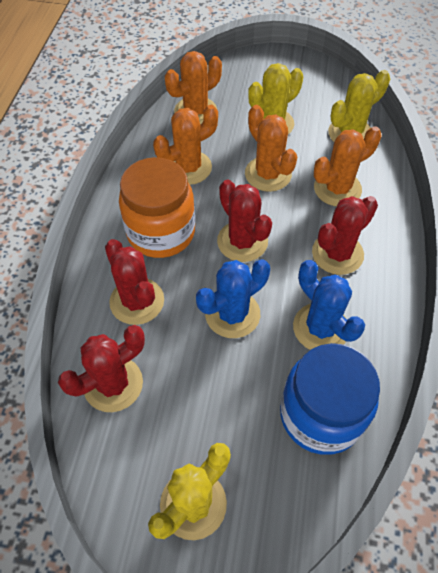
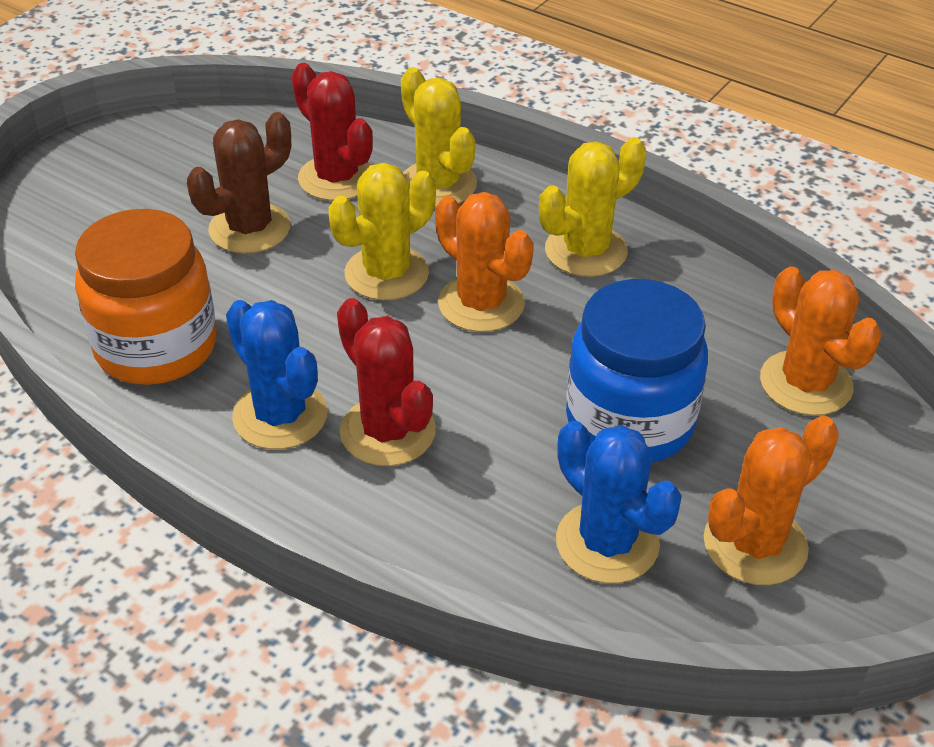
brown cactus: none = 0 -> [187,112,291,254] = 1
orange cactus: [153,105,218,185] [165,51,222,124] [245,105,297,192] [314,126,382,206] = 4 -> [435,192,534,332] [704,416,839,585] [760,267,882,416] = 3
red cactus: [58,325,145,412] [105,239,164,325] [217,180,272,262] [312,196,378,275] = 4 -> [292,63,373,201] [337,298,436,466] = 2

